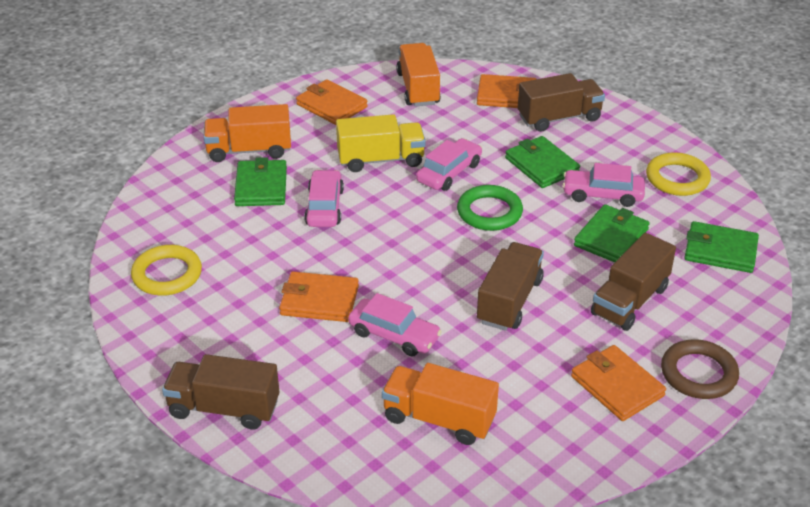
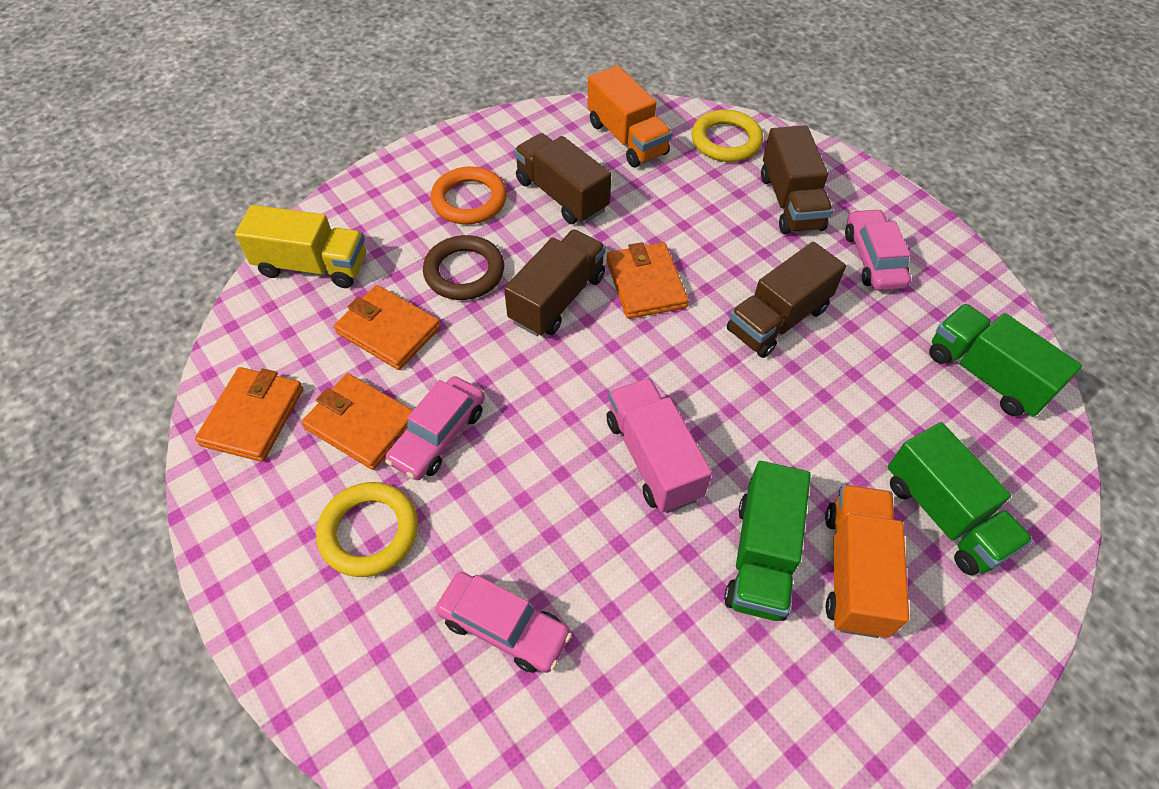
green ring: [457,185,523,231] = 1 -> none = 0
green truck: none = 0 -> [724,461,811,621] [888,422,1033,575] [929,304,1082,417] = 3
green wallet: [234,157,287,206] [505,136,580,188] [574,204,650,262] [684,221,759,273] = 4 -> none = 0
orange ring: none = 0 -> [431,166,507,224] = 1
orange truck: [204,104,291,162] [382,363,499,445] [396,43,441,107] = 3 -> [587,65,672,167] [825,485,909,638] = 2
pink car: [304,170,344,227] [348,293,442,357] [416,138,482,191] [563,163,645,207] = 4 -> [385,376,485,480] [436,572,572,673] [845,209,911,291] = 3
pink truck: none = 0 -> [607,378,712,513] = 1

